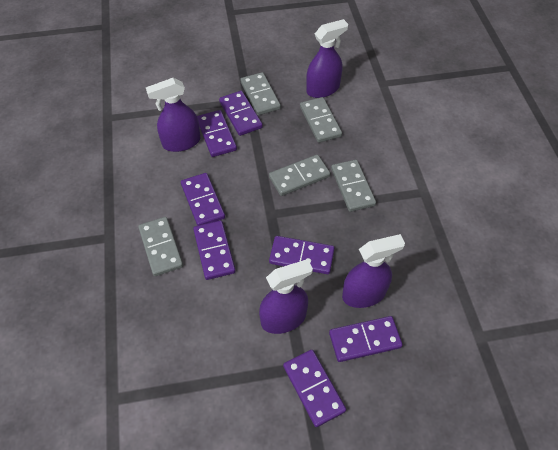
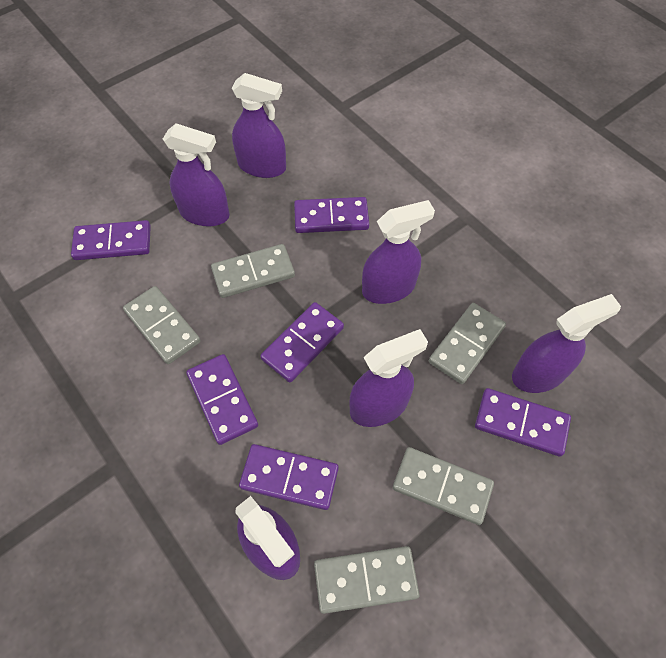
purple domino: [181,173,225,226] [193,220,236,280] [197,110,237,157] [219,91,263,136] [269,236,335,274] [283,350,346,427] [329,316,403,362] = 7 -> [71,220,151,260] [186,354,258,445] [239,444,339,510] [260,302,344,382] [294,197,369,233] [475,388,571,457] = 6
purple spray bottle: [146,78,200,152] [259,259,313,334] [306,19,348,98] [342,234,405,308] = 4 -> [163,123,230,227] [232,73,286,178] [235,496,300,580] [349,329,428,427] [362,200,435,304] [512,294,621,393] = 6

